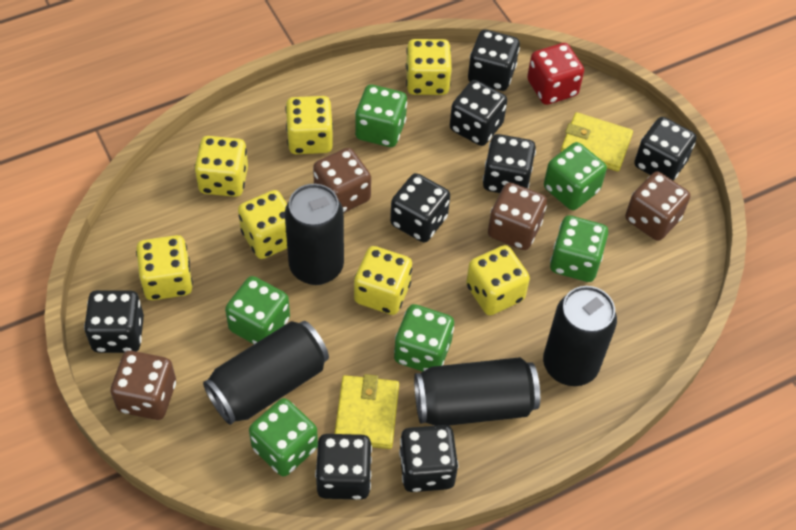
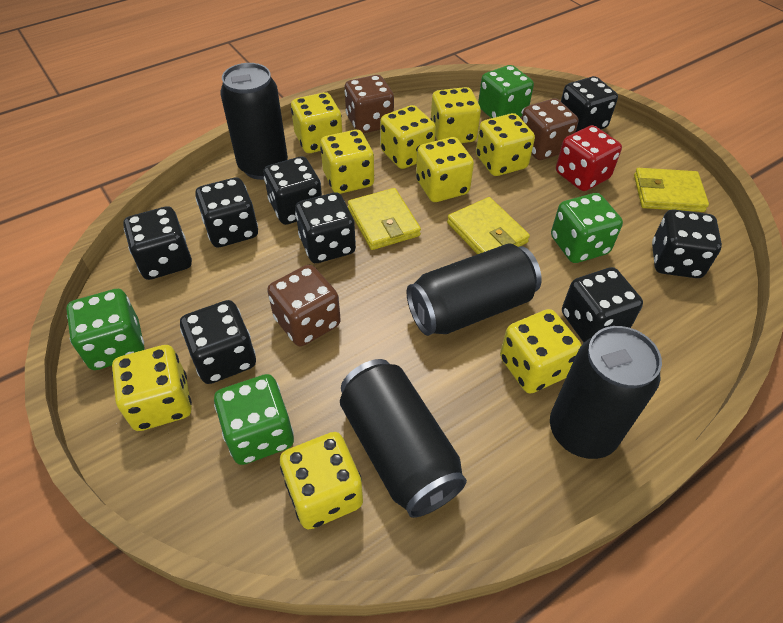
brown dice: [110,351,176,420] [313,148,371,213] [488,182,547,250] [625,172,690,241] = 4 -> [267,265,341,346] [345,75,394,134] [522,98,578,160] = 3
green dice: [225,276,290,344] [249,398,318,476] [355,85,407,147] [394,304,454,372] [544,142,607,210] [550,215,608,282] = 6 -> [66,289,144,370] [214,374,294,465] [478,65,534,118] [551,193,623,263] = 4
yellow dice: [136,235,193,300] [194,136,248,197] [238,190,287,259] [285,96,333,154] [354,246,412,315] [406,39,452,95] [466,245,530,315] = 7 -> [112,345,192,431] [280,432,363,530] [291,92,342,153] [320,130,374,194] [380,105,436,169] [416,137,474,202] [431,87,481,143] [476,113,535,176] [500,309,582,393] = 9
yellow wallet: [334,374,399,449] [560,112,633,171] = 2 -> [348,188,421,250] [447,197,530,254] [634,168,709,212] = 3

